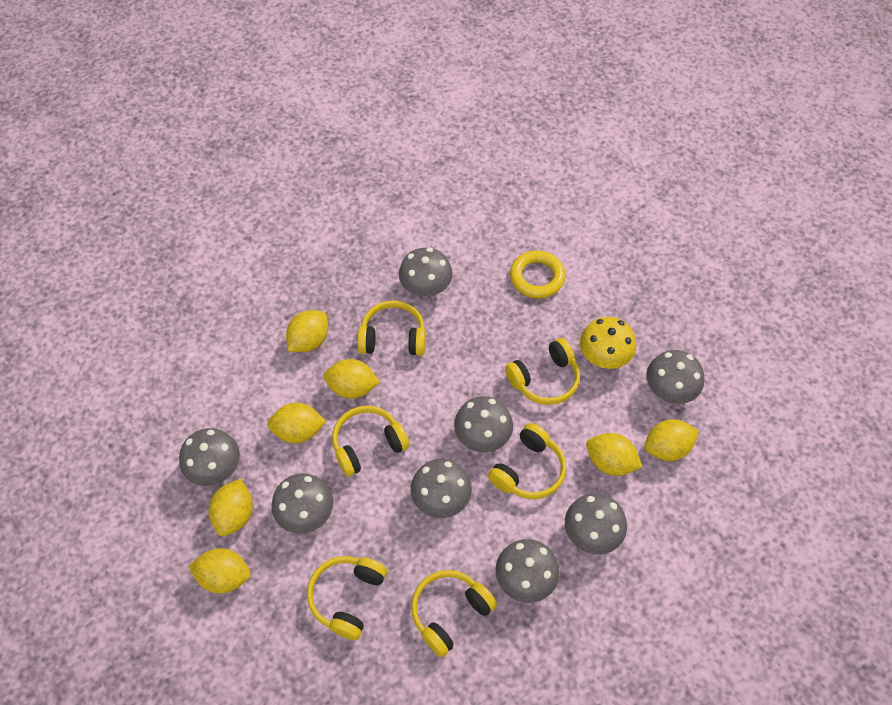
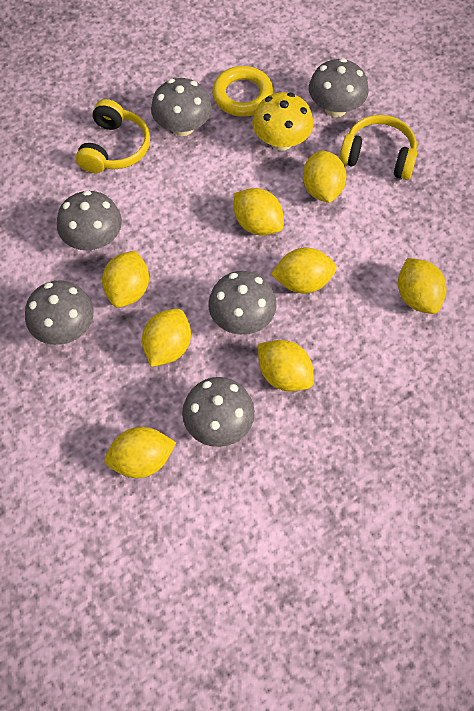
grey mushroom: [179,428,240,486] [272,473,333,534] [399,248,453,297] [411,459,472,518] [454,396,513,452] [496,539,560,603] [565,493,627,555] [646,350,704,404] = 8 -> [25,280,94,345] [57,190,122,250] [151,78,212,136] [182,377,255,447] [208,271,277,335] [309,58,369,117] = 6
yellow headphones: [307,556,387,640] [332,406,410,477] [357,300,426,356] [411,570,497,657] [488,423,566,499] [505,338,580,405] = 6 -> [76,99,150,173] [339,115,417,180] = 2
yellow lemon: [188,548,251,593] [209,479,253,536] [267,403,326,443] [286,310,328,352] [323,359,380,399] [586,433,642,476] [644,419,699,461] = 7 -> [102,250,149,308] [104,427,176,478] [142,309,191,367] [234,188,284,236] [258,340,314,391] [271,248,337,294] [303,150,347,203] [398,258,447,314] = 8

